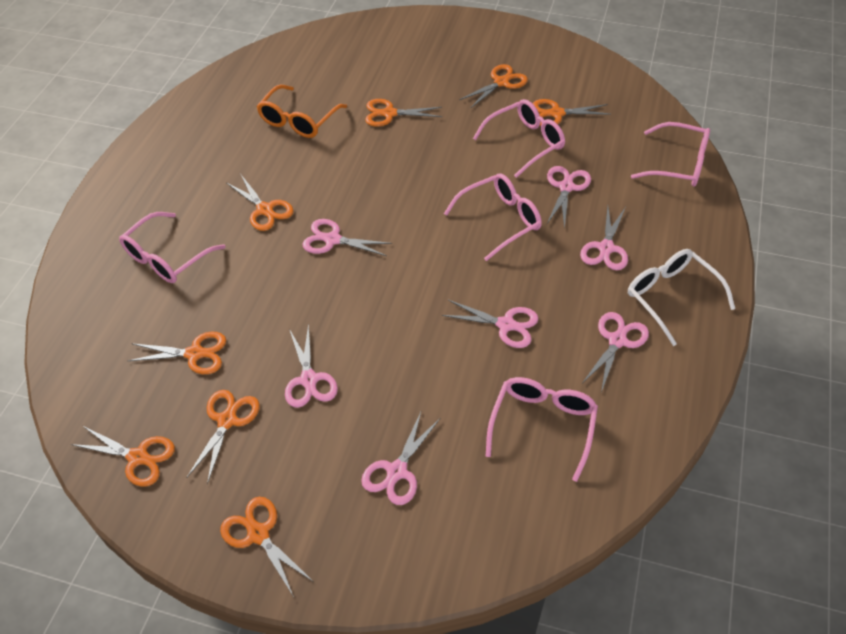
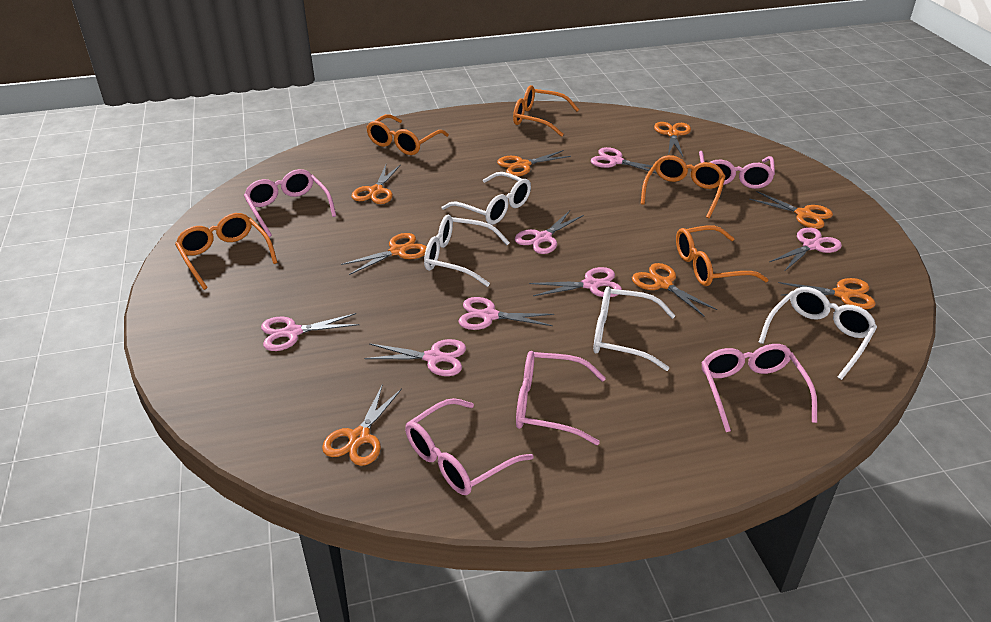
orange glasses: [257,84,347,138] = 1 -> [175,213,278,290] [366,114,449,155] [513,85,579,137] [641,155,725,218] [676,226,769,286] = 5
white glasses: [628,249,735,346] = 1 -> [424,214,510,287] [442,172,531,225] [593,287,675,371] [759,287,877,380] = 4

